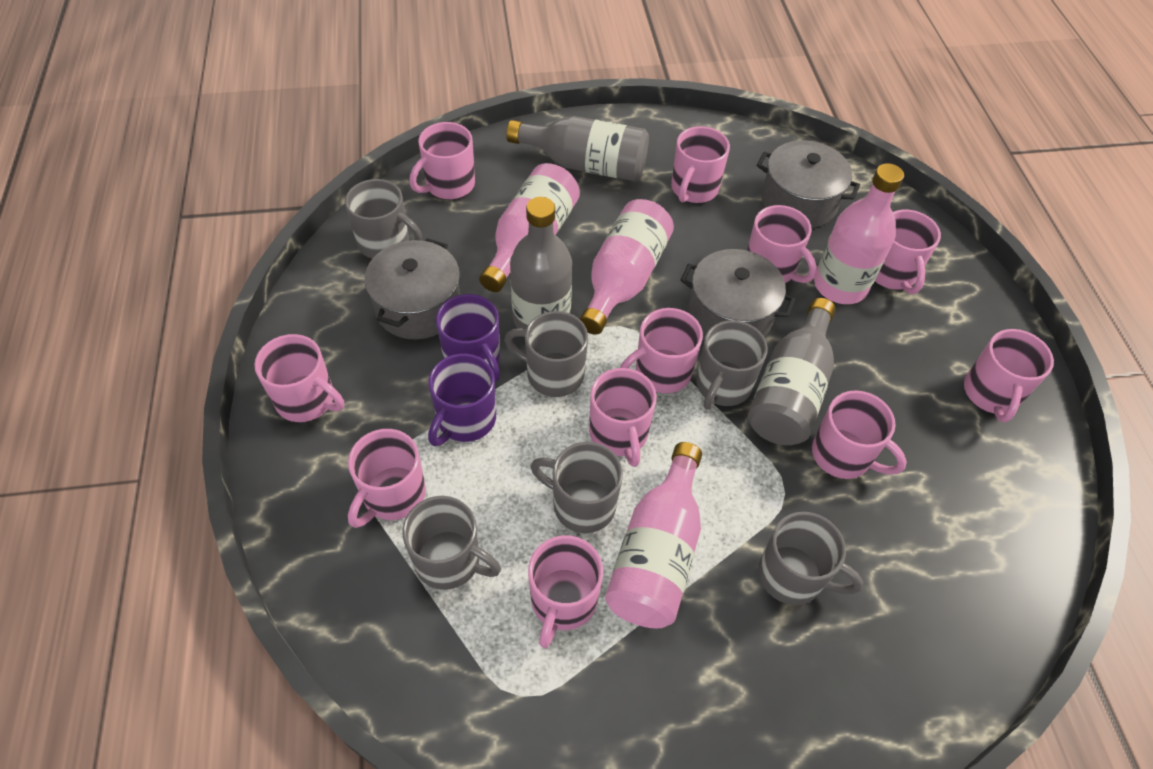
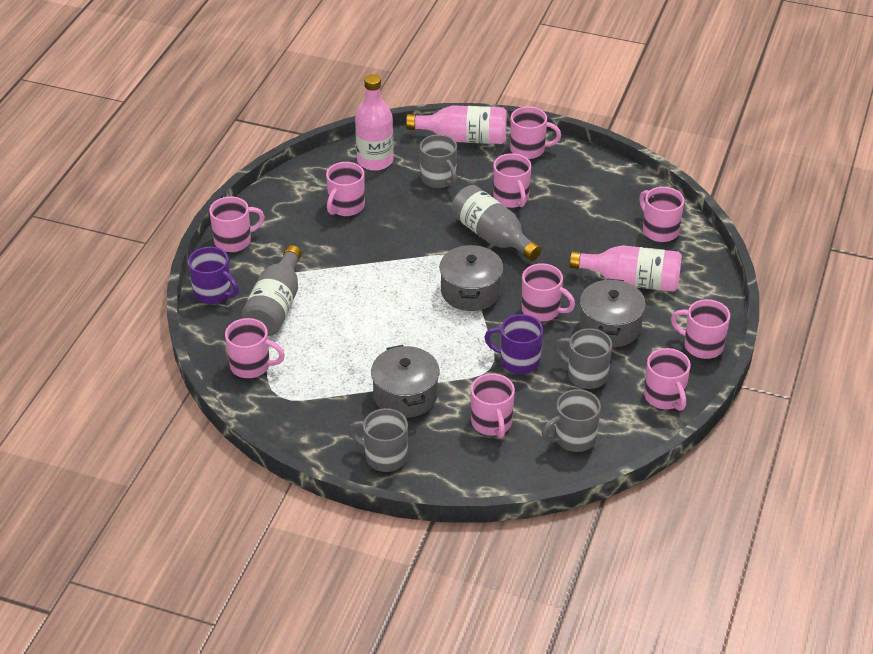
grey bottle: [506,116,649,181] [510,197,572,329] [748,298,836,445] = 3 -> [241,245,302,336] [451,185,542,261] = 2
grey mug: [345,179,422,259] [402,496,501,590] [504,311,588,397] [531,442,623,533] [696,320,768,410] [758,512,863,605] = 6 -> [349,408,408,472] [420,134,457,188] [542,389,601,452] [555,328,612,389] = 4
pink bottle: [479,163,580,292] [580,199,674,335] [605,442,702,629] [814,163,904,304] = 4 -> [355,74,394,171] [406,105,507,144] [570,245,682,292] = 3
pink mug: [254,334,344,422] [348,429,426,528] [409,122,475,199] [528,535,603,648] [589,368,657,467] [620,308,703,393] [671,126,730,203] [747,205,817,283] [812,390,907,479] [875,210,941,294] [964,329,1054,423] = 11 -> [209,196,265,252] [225,318,285,378] [326,162,365,216] [471,373,515,438] [493,153,531,208] [510,107,561,159] [521,263,575,322] [639,187,684,242] [644,348,691,411] [671,299,730,359] = 10

